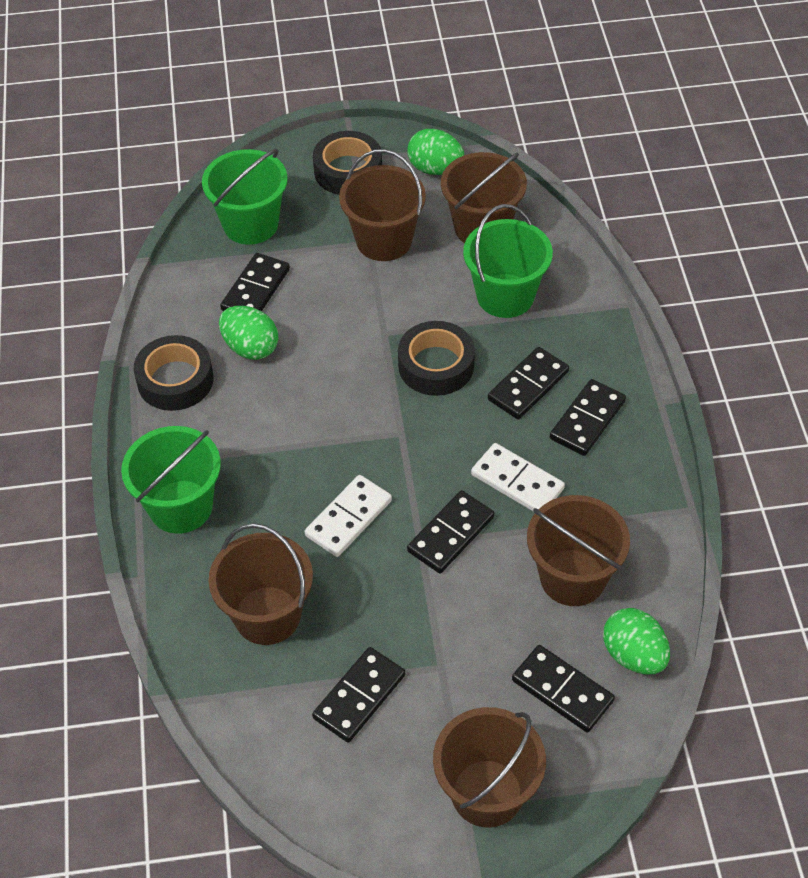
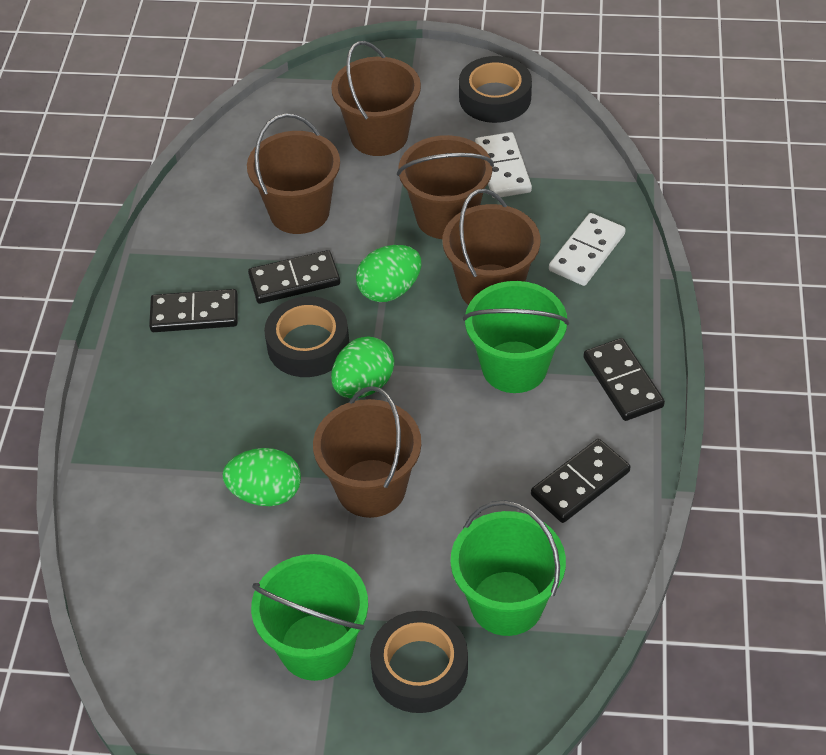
black domino: [220,253,290,311] [312,647,405,743] [407,490,494,573] [488,347,569,419] [512,645,615,733] [550,379,626,456] = 6 -> [149,289,238,332] [248,250,340,304] [531,439,630,523] [584,338,665,421] = 4

